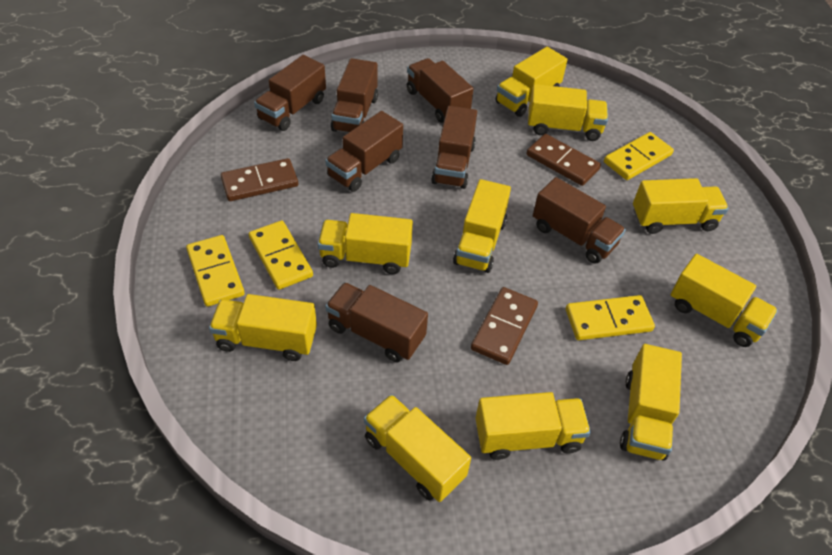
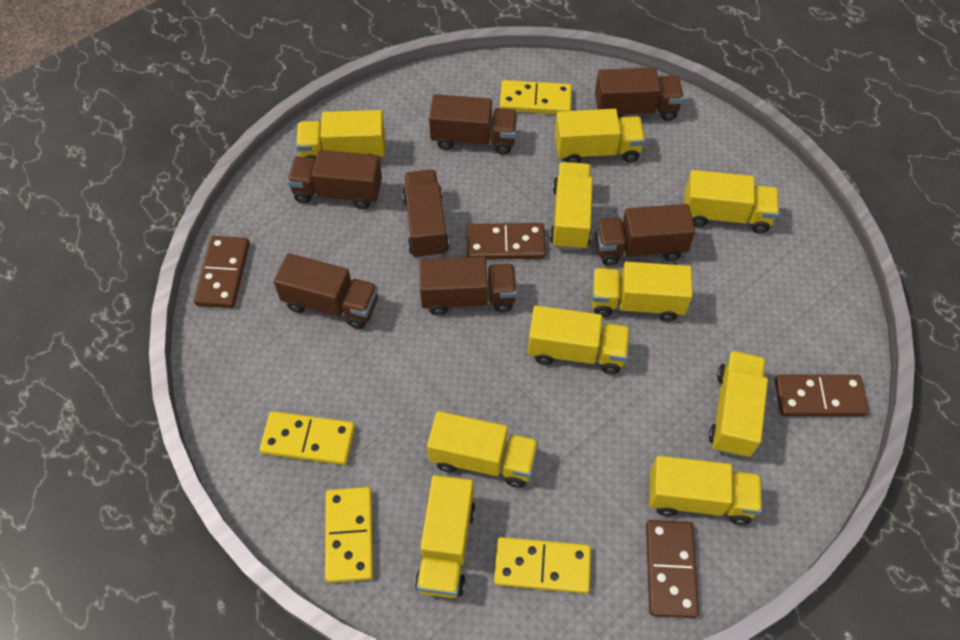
brown domino: [221,158,298,201] [471,287,538,365] [527,134,601,186] = 3 -> [194,236,250,308] [467,223,546,259] [646,520,699,618] [775,375,869,417] = 4

